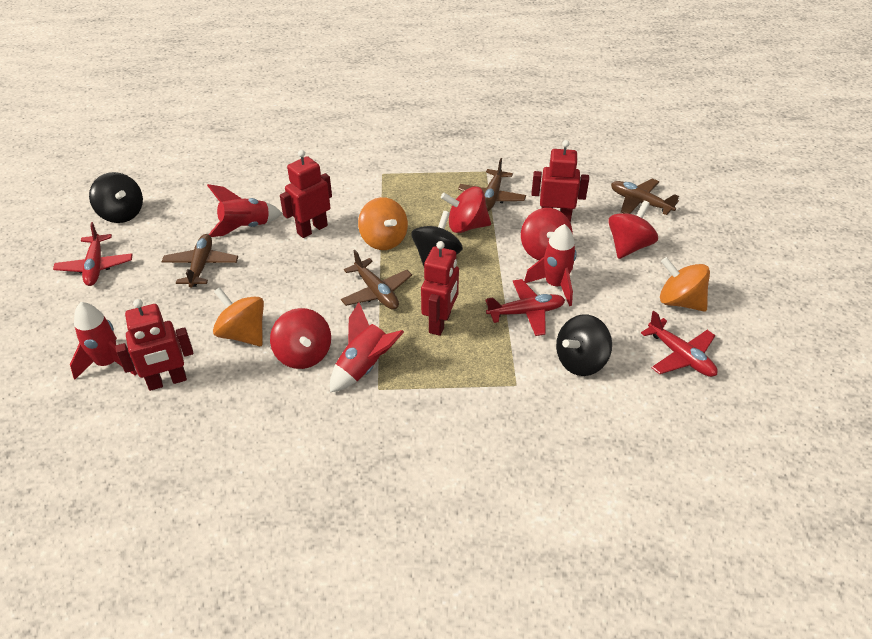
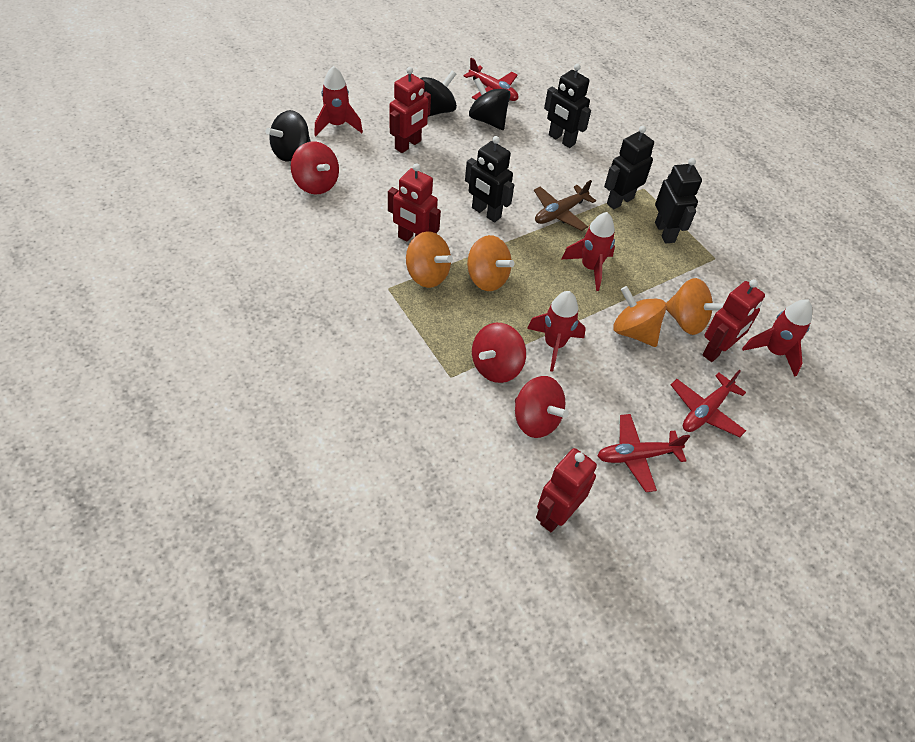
black robot: none = 0 -> [465,136,514,223] [544,63,591,148] [604,126,654,209] [655,158,702,244] = 4
brown plane: [162,234,238,288] [341,250,412,310] [458,158,526,211] [611,179,679,215] = 4 -> [534,180,596,231] = 1
orange spinning top: [213,287,264,346] [358,197,408,250] [660,257,710,312] = 3 -> [406,231,453,288] [467,235,515,291] [613,286,667,347] [666,278,724,335] = 4
red spinning top: [270,308,331,369] [441,187,491,233] [521,208,573,260] [608,201,658,259] = 4 -> [291,142,339,194] [472,323,526,383] [515,376,569,438] = 3

